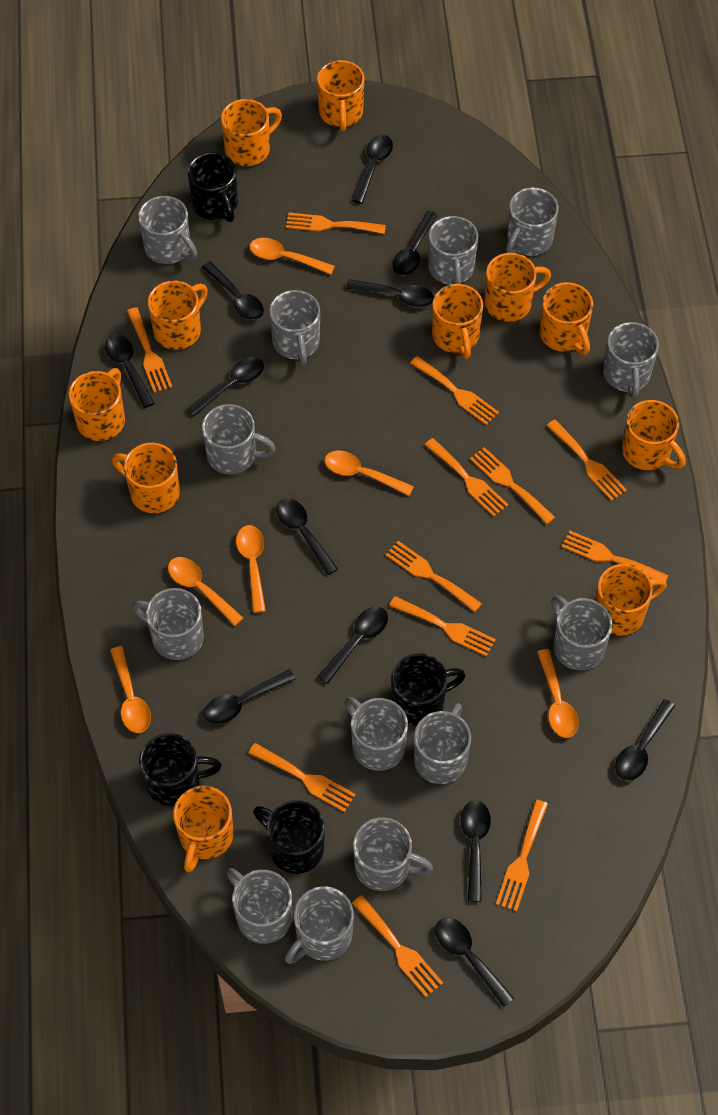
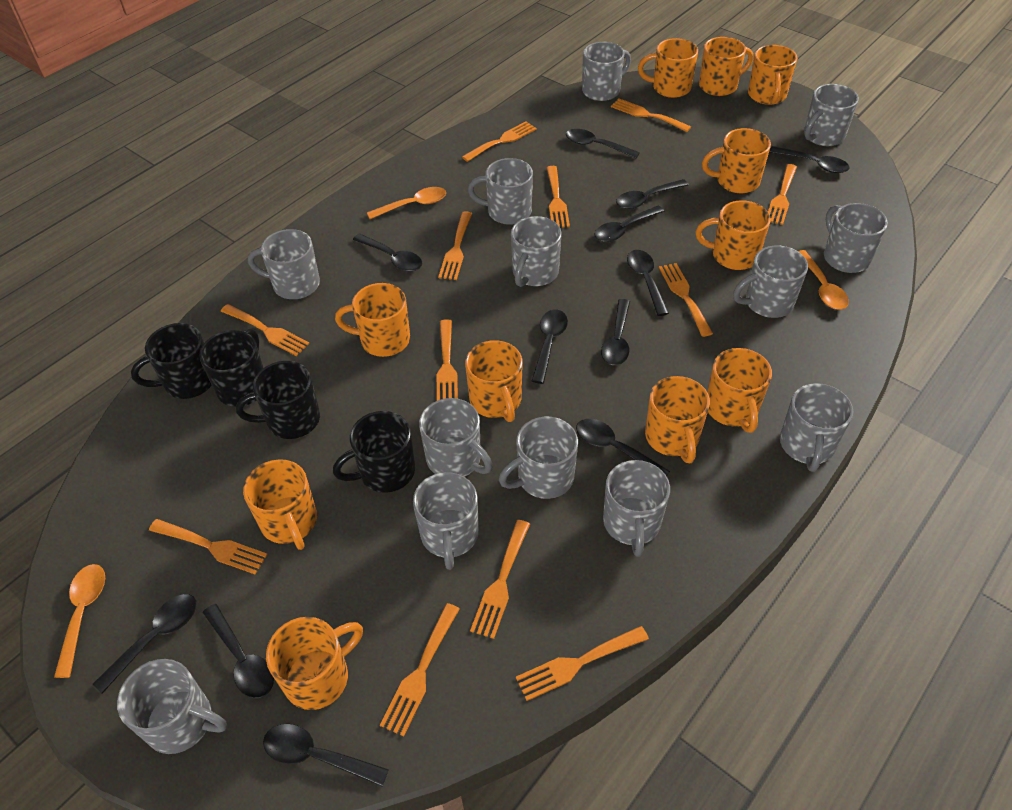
orange spoon: [110,646,151,733] [168,557,243,626] [236,525,266,613] [250,238,335,275] [324,450,414,496] [537,649,579,738] = 6 -> [54,564,105,678] [367,187,446,219] [798,250,849,309] = 3

